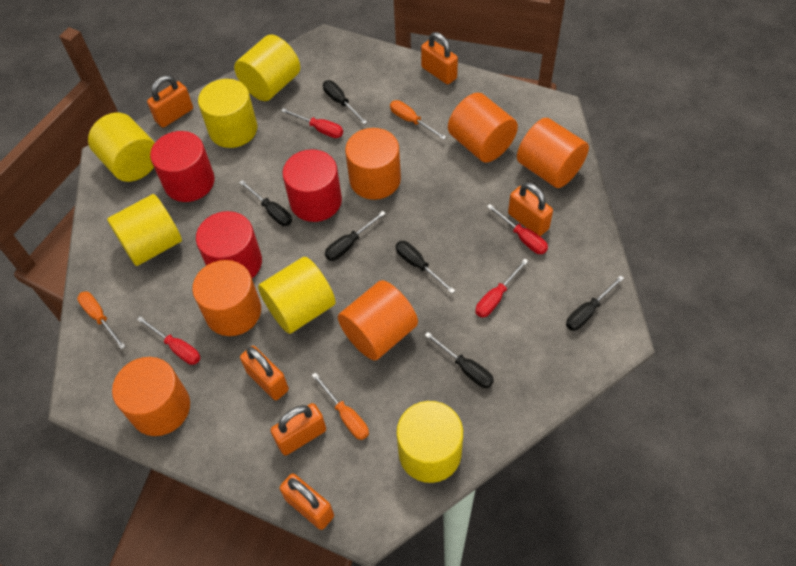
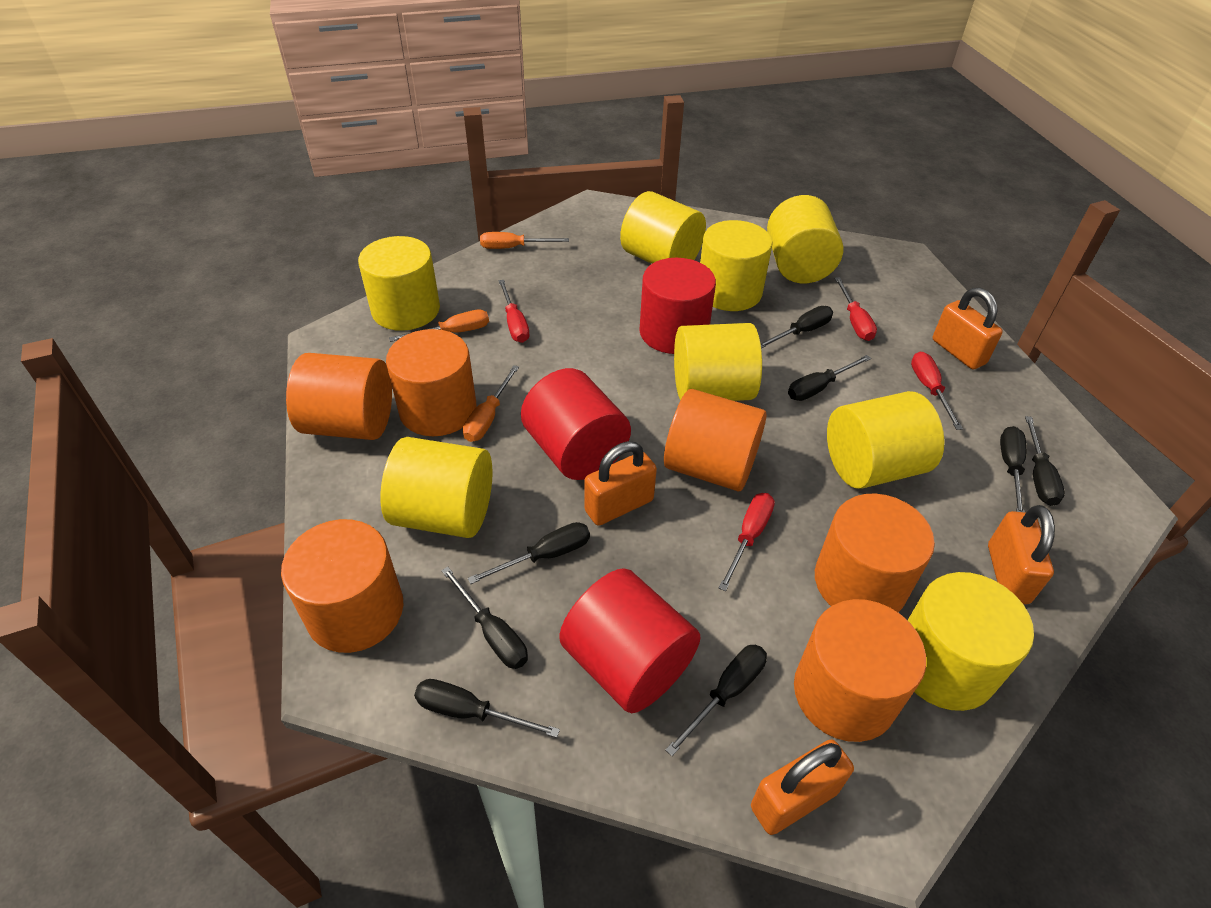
black screwdriver: [239,180,292,226] [323,80,367,124] [325,211,386,261] [396,241,455,293] [425,332,494,388] [566,275,624,331] = 6 -> [414,679,560,738] [441,567,528,669] [468,522,590,584] [665,645,767,756] [761,306,833,348] [788,355,871,401] [1000,426,1027,512] [1025,416,1065,506] = 8
orange padlock: [147,75,193,128] [240,346,289,400] [270,403,326,455] [279,473,334,530] [421,32,458,84] [508,182,553,236] = 6 -> [584,441,657,526] [751,739,854,835] [933,288,1003,369] [988,505,1055,604] = 4
yellow cylinder: [88,112,155,182] [107,194,182,266] [198,79,257,148] [234,35,300,101] [258,257,336,334] [396,401,463,483] = 6 -> [358,236,440,331] [380,437,493,538] [620,191,706,264] [674,323,762,401] [700,220,773,311] [767,195,843,283] [827,391,944,489] [908,572,1034,711] = 8

